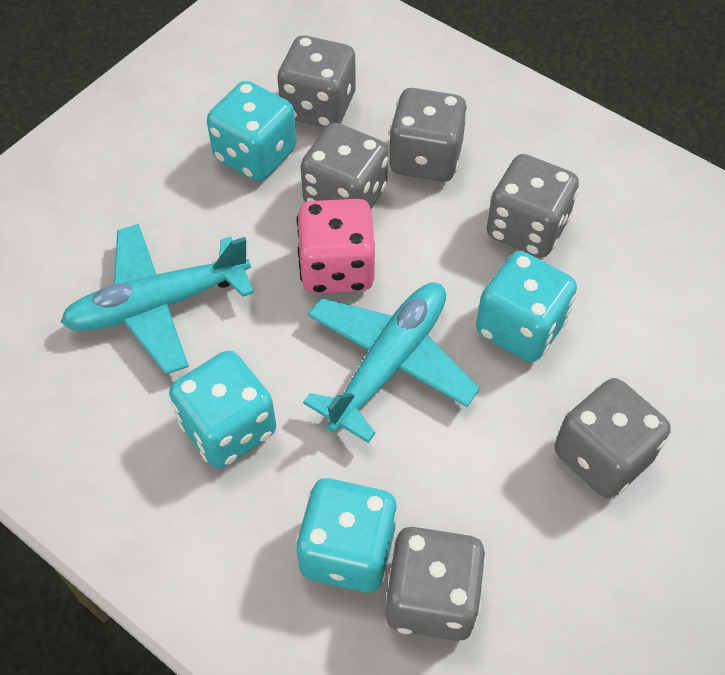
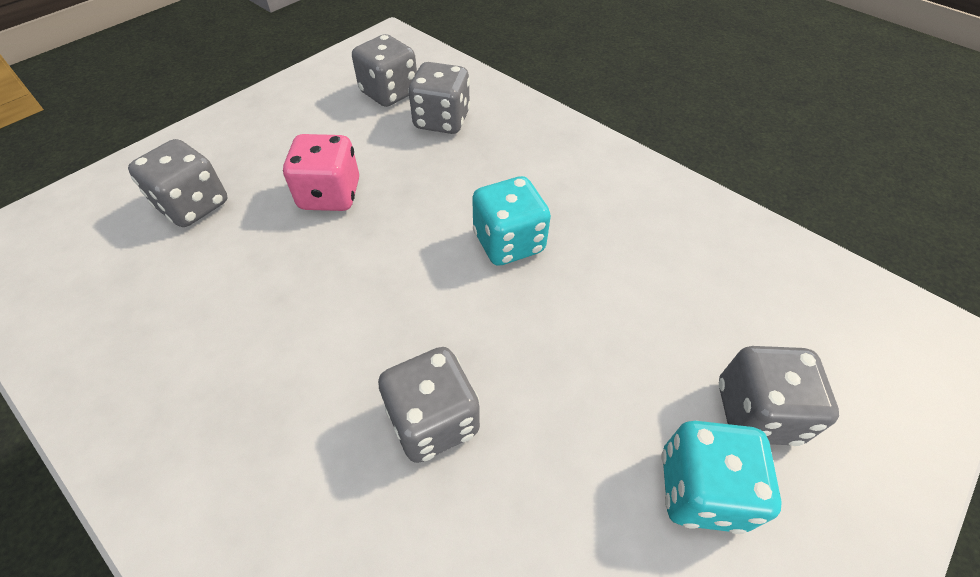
grey dice: [277,35,356,128] [300,123,388,209] [386,527,486,641] [388,88,468,182] [486,154,579,258] [554,378,671,498] = 6 -> [128,139,227,227] [352,34,417,107] [378,347,480,463] [408,62,470,134] [719,346,839,446] = 5
turquoise dice: [169,350,276,468] [207,81,296,181] [295,478,398,593] [476,251,577,362] = 4 -> [472,176,551,266] [661,421,782,534] = 2
turquoise plane: [61,224,254,374] [303,282,480,443] = 2 -> none = 0

